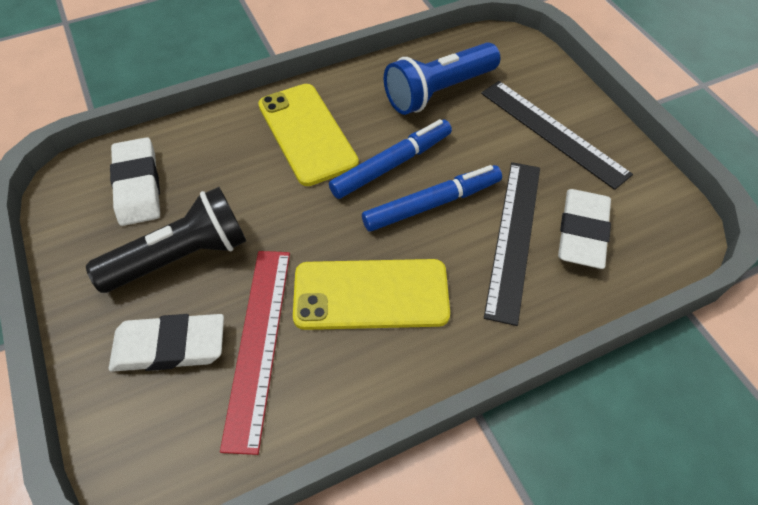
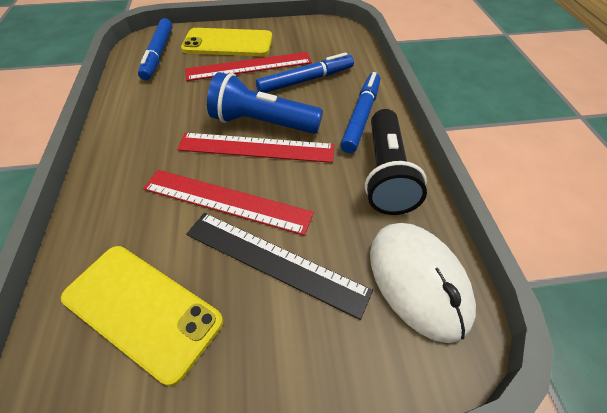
black ruler: [481,81,633,190] [484,162,540,326] = 2 -> [186,213,373,320] = 1
blue marker: [329,119,452,199] [362,165,502,232] = 2 -> [138,18,172,80] [256,52,354,93] [340,72,380,153] = 3
red ruler: [220,251,290,455] = 1 -> [143,170,314,236] [177,133,334,163] [185,52,312,81] = 3
white eraser: [109,314,224,372] [110,137,160,226] [558,189,611,269] = 3 -> none = 0
white mouse: none = 0 -> [370,223,476,343] = 1

